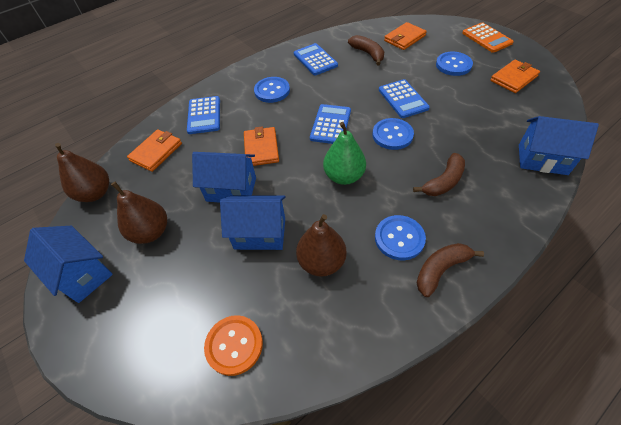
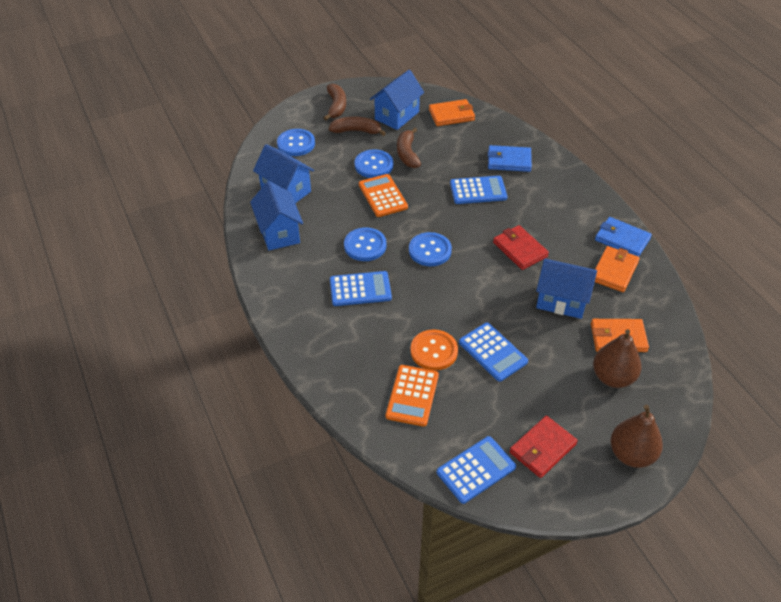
blue wallet: none = 0 -> [488,145,532,172] [595,217,652,257] = 2
brown pear: [55,143,109,202] [111,182,167,244] [296,214,347,277] = 3 -> [593,329,642,388] [610,405,663,468] = 2
green pear: [323,122,366,185] = 1 -> none = 0
orange calculator: [462,22,514,53] = 1 -> [359,174,408,217] [386,365,439,427] = 2
orange wallet: [127,129,182,172] [244,126,279,166] [384,22,427,50] [490,60,540,93] = 4 -> [429,99,475,126] [591,319,649,352] [595,246,640,292] = 3
red wallet: none = 0 -> [493,225,549,270] [509,416,578,478] = 2

